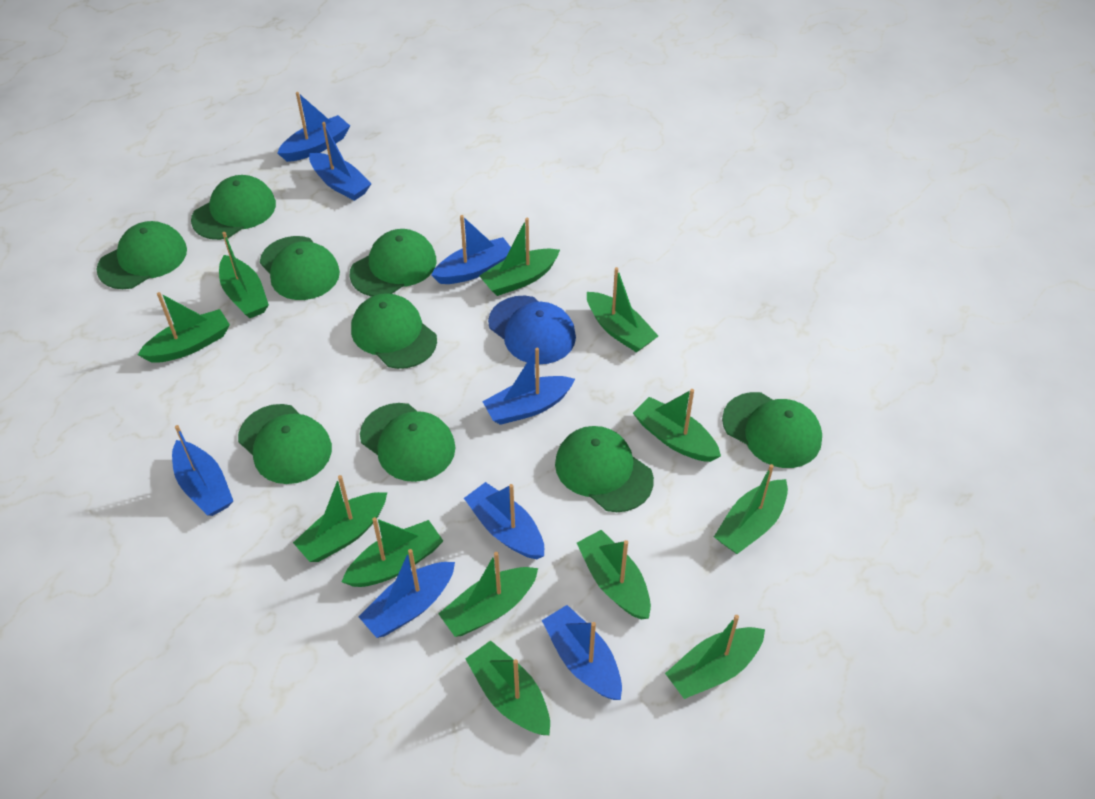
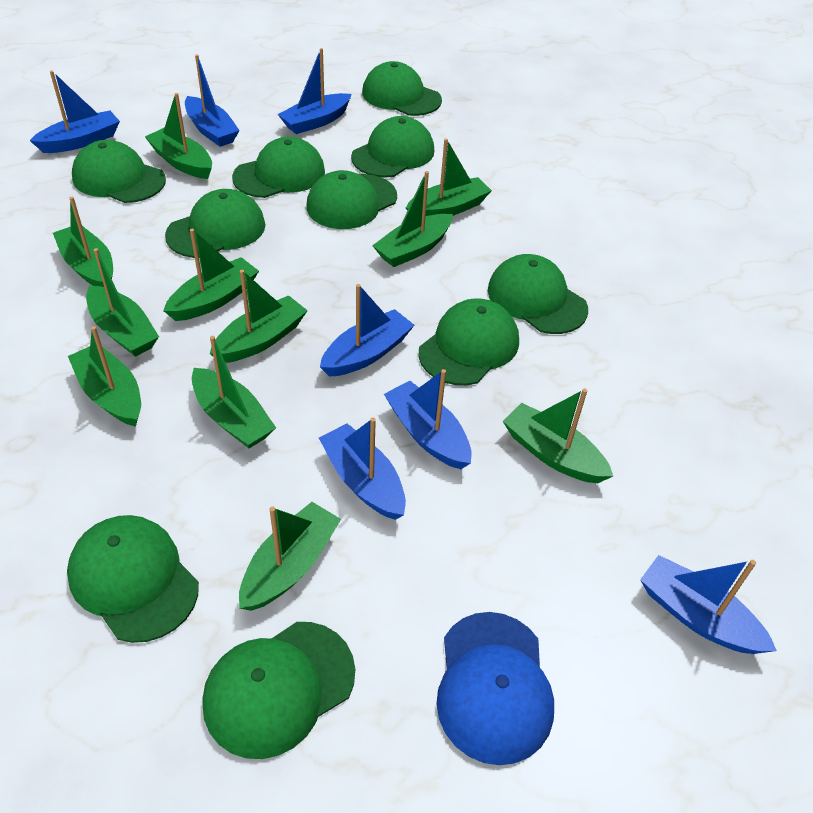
blue boat: [172,425,233,516] [277,92,350,162] [309,122,372,201] [358,549,455,638] [431,215,511,284] [464,482,544,559] [482,348,575,425] [542,605,622,700] = 8 -> [30,71,120,153] [185,54,240,147] [278,48,352,134] [319,418,406,520] [320,284,414,377] [384,369,472,469] [640,555,777,654] = 7
green boat: [138,292,230,363] [219,232,269,318] [293,475,387,562] [342,517,443,587] [438,552,538,637] [466,640,550,735] [479,218,560,296] [577,530,651,620] [587,267,658,352] [633,389,721,462] [665,615,765,699] [714,464,788,554] = 12 -> [53,197,113,287] [68,326,141,427] [86,248,159,357] [145,93,212,179] [163,229,259,321] [192,336,276,448] [210,270,308,363] [239,502,341,611] [372,171,453,267] [406,139,492,216] [503,389,613,483] = 11
green cap: [96,221,187,289] [191,175,276,240] [238,404,332,484] [260,236,340,300] [349,229,436,296] [351,293,437,369] [360,403,455,482] [555,426,654,512] [722,392,822,468] = 9 -> [67,515,199,643] [72,140,166,203] [165,189,265,258] [202,622,355,759] [232,137,325,198] [306,170,397,229] [351,116,434,178] [362,61,442,116] [418,298,519,385] [488,254,588,334] = 10

